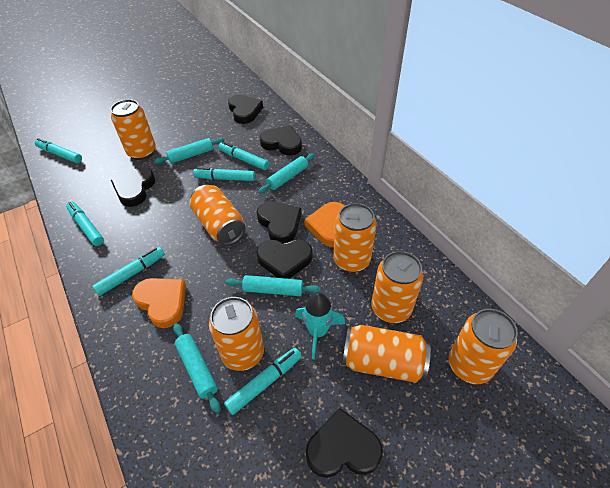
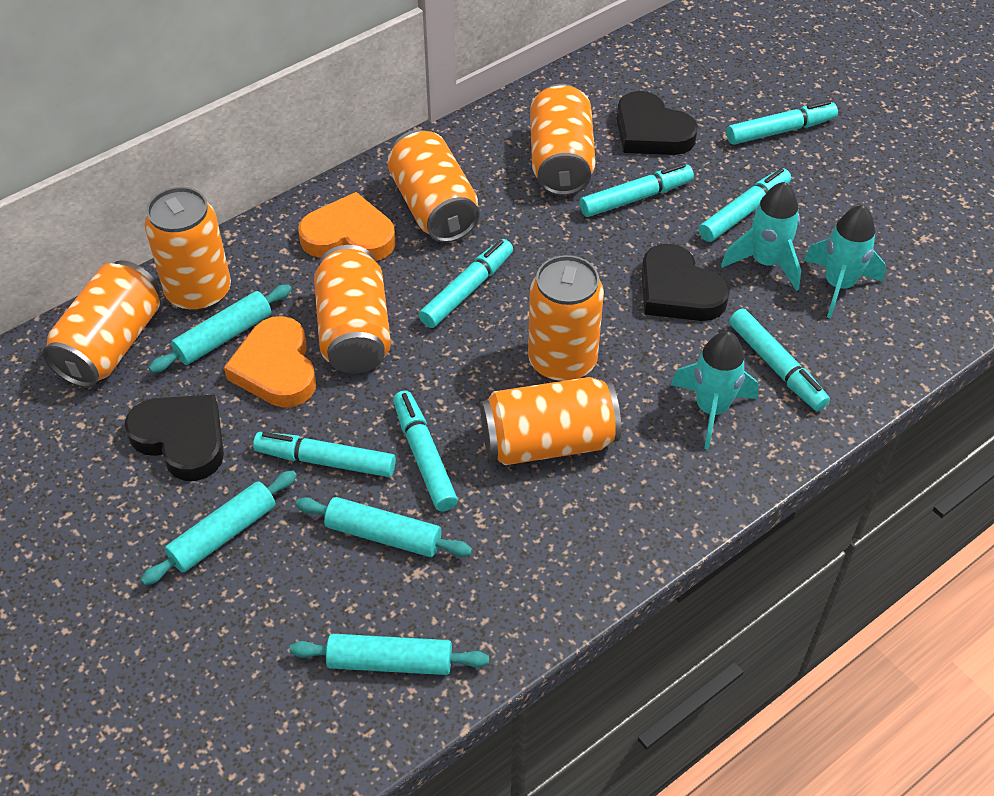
black heart: [111,167,155,207] [228,95,263,124] [256,239,313,279] [257,201,301,244] [259,125,302,155] [306,407,383,478] = 6 -> [125,394,224,481] [617,91,698,155] [642,243,730,321] = 3
turquoise marker: [35,138,82,163] [66,202,104,246] [92,247,165,296] [193,167,255,181] [218,142,269,170] [224,348,302,415] = 6 -> [253,432,396,477] [393,390,458,511] [419,239,513,328] [580,163,694,217] [698,168,791,242] [726,101,838,145] [729,309,830,411] = 7
turquoise rocket: [295,292,345,359] = 1 -> [671,331,759,449] [721,182,801,291] [803,205,886,318] = 3

